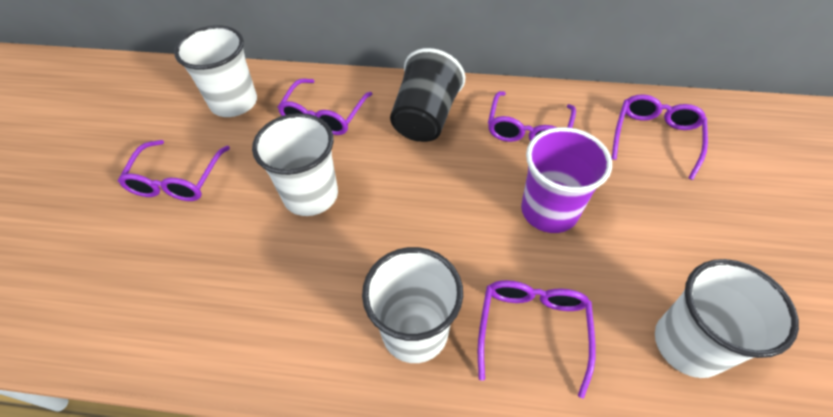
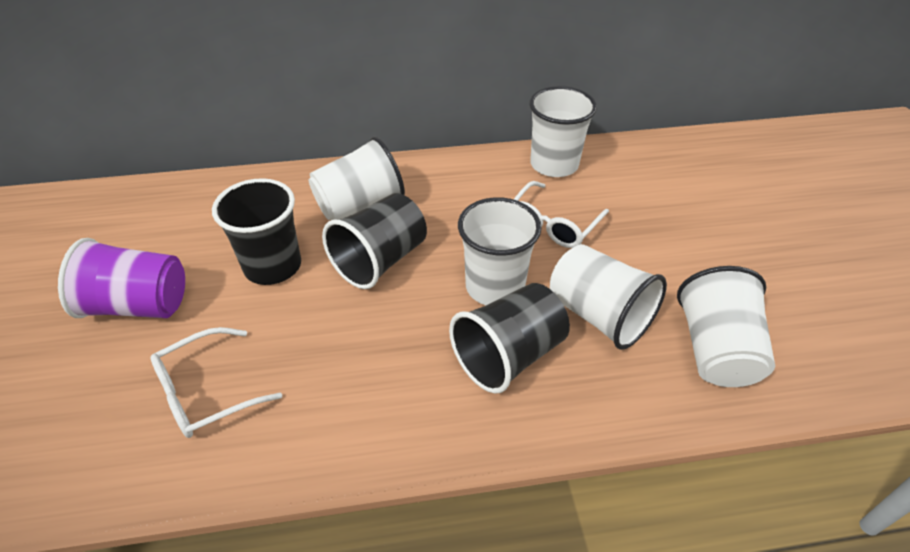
black cup: [390,48,465,142] = 1 -> [212,178,301,285] [322,193,427,289] [449,283,570,394] = 3
purple glasses: [118,140,230,201] [277,79,372,135] [478,280,596,398] [488,91,576,142] [612,94,708,180] = 5 -> none = 0
white cup: [174,25,257,117] [252,113,338,216] [362,247,463,363] [655,259,799,378] = 4 -> [309,137,405,220] [458,197,542,305] [529,86,597,177] [550,244,667,350] [677,266,775,387] = 5
white glasses: none = 0 -> [151,327,282,438] [513,181,609,248] = 2

